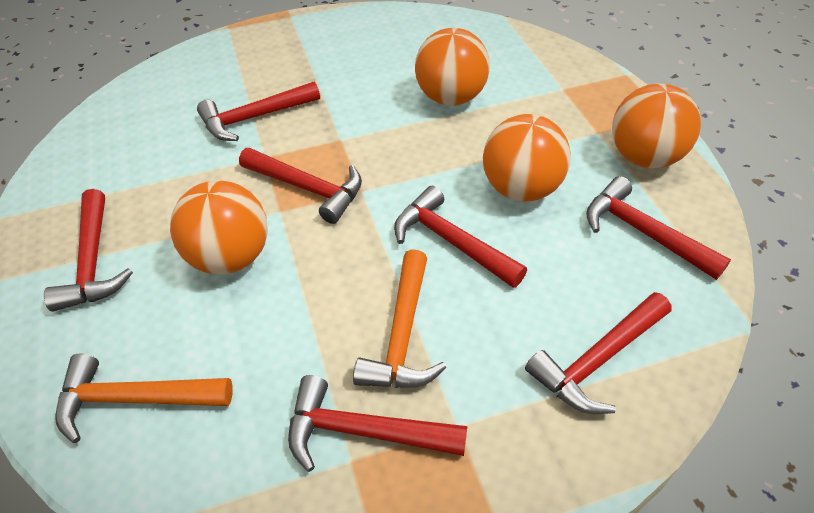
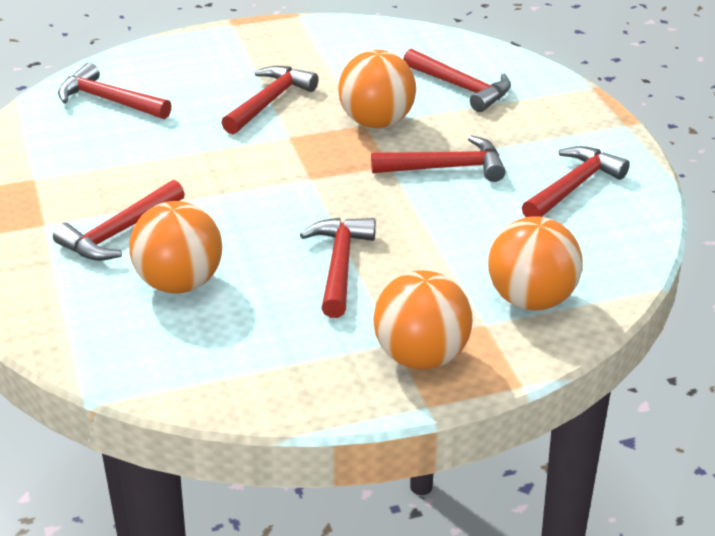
orange hammer: [55,354,233,443] [353,249,446,388] = 2 -> none = 0

